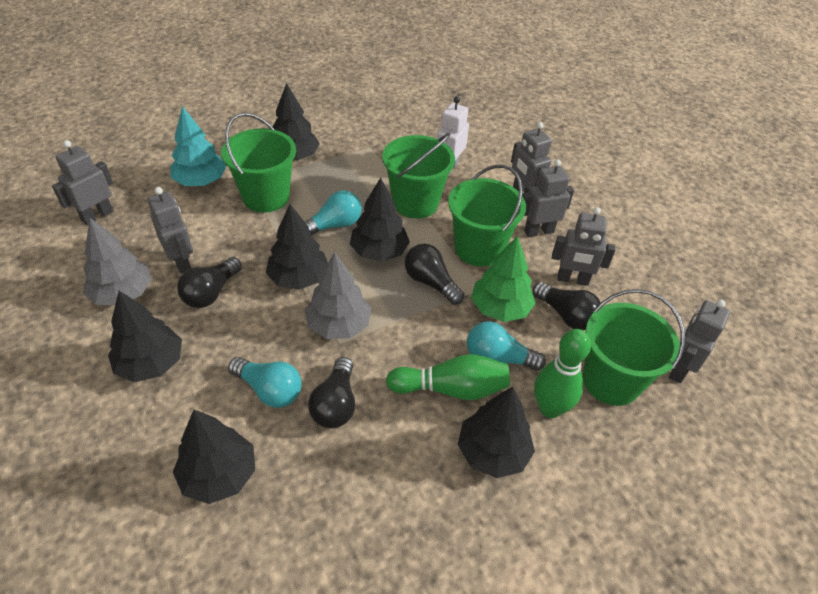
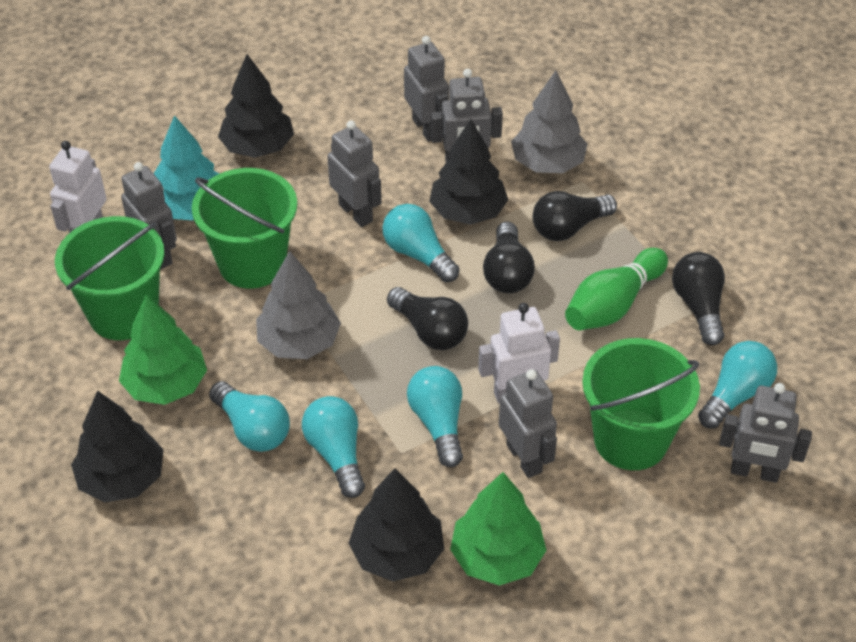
black tree: [108,291,182,382] [173,410,255,504] [266,204,328,290] [272,83,320,160] [350,177,410,261] [458,387,535,478] = 6 -> [71,390,164,503] [218,54,294,158] [349,468,444,581] [429,119,508,225] = 4
green bowling pin: [386,354,510,400] [534,329,591,418] = 2 -> [565,248,668,330] = 1
green bucket: [221,113,296,212] [382,133,455,218] [448,165,526,267] [583,289,685,406] = 4 -> [55,216,165,340] [192,168,297,289] [582,338,700,470] = 3
green tree: [471,236,536,322] = 1 -> [119,295,207,405] [450,472,547,586] = 2
turquoise light bulb: [228,357,302,408] [304,190,362,236] [467,321,546,370] = 3 -> [209,381,290,452] [302,396,365,498] [382,204,459,282] [407,366,463,467] [698,341,777,429] = 5
white robot: [437,96,469,176] = 1 -> [49,141,107,233] [478,303,560,404] = 2

